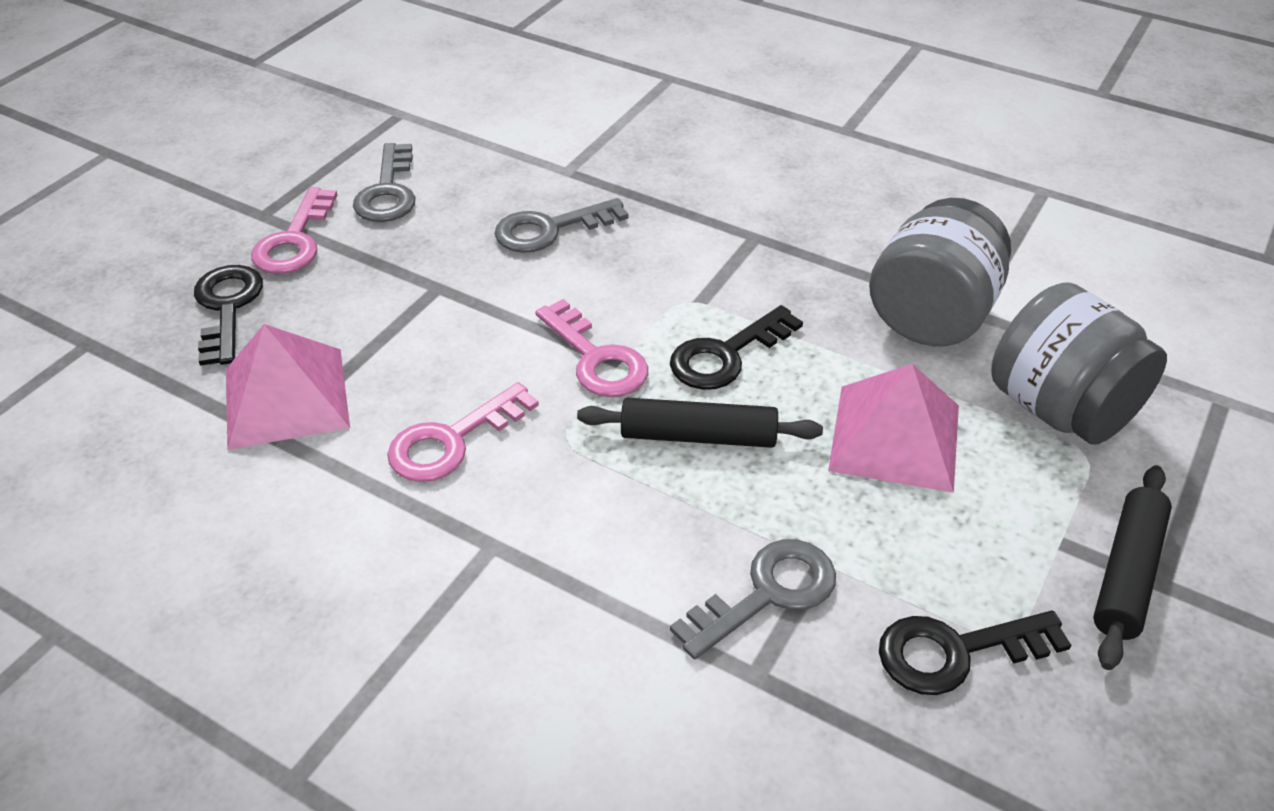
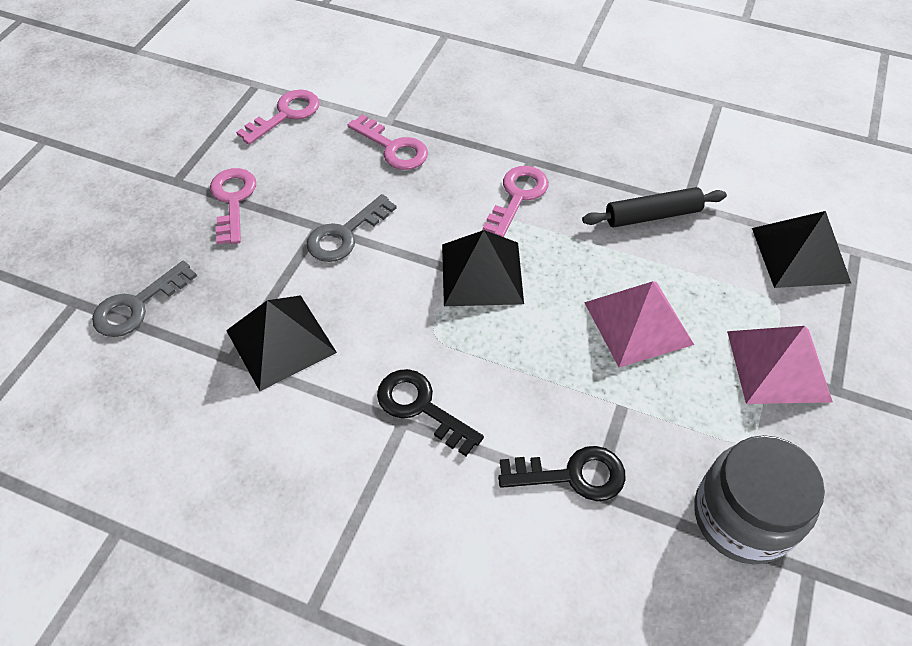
black key: [194,265,263,366] [670,305,803,390] [879,611,1071,695] = 3 -> [377,369,484,456] [498,446,626,501] = 2
black pyramid: none = 0 -> [226,295,337,391] [442,230,524,306] [752,211,851,288] = 3
black rolling pin: [577,398,823,448] [1093,465,1172,670] = 2 -> [582,187,727,228] = 1
grey jar: [869,198,1011,346] [991,283,1167,445] = 2 -> [694,435,825,564] = 1
grey key: [353,143,415,222] [495,198,628,253] [670,539,836,659] = 3 -> [92,261,197,337] [306,194,397,262] = 2
pink key: [251,187,337,274] [387,382,539,482] [535,299,648,397] = 3 -> [210,168,256,244] [236,90,319,145] [348,114,428,170] [483,166,548,237] = 4

